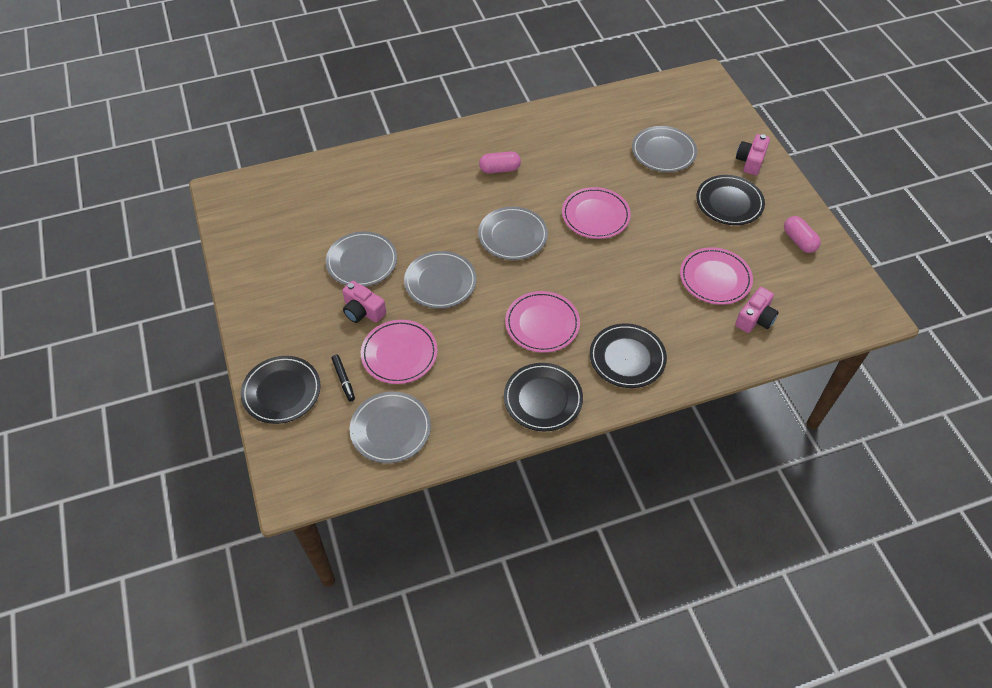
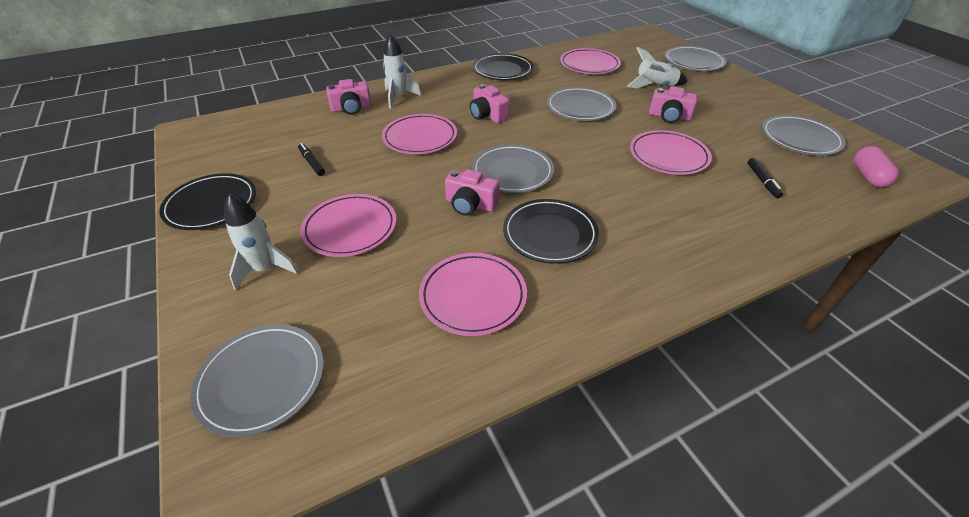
black marker: [332,355,355,401] = 1 -> [298,143,325,176] [748,158,783,198] = 2
black plate: [241,356,321,424] [504,363,583,432] [590,323,667,388] [696,175,765,225] = 4 -> [159,173,256,230] [473,53,534,80] [503,199,599,264] = 3
pink camera: [342,281,386,323] [735,287,779,333] [736,134,770,175] = 3 -> [326,79,372,115] [445,169,500,216] [470,84,510,123] [649,87,697,123] = 4
pink capsule: [479,151,521,173] [784,216,821,253] = 2 -> [854,146,899,187] = 1
pink plate: [361,320,438,384] [505,291,580,353] [562,187,631,239] [680,247,753,305] = 4 -> [300,194,396,257] [382,114,457,154] [419,253,527,336] [560,48,621,74] [630,130,712,175] = 5
white rocket: none = 0 -> [224,193,298,290] [383,33,421,108] [627,47,687,88] = 3

